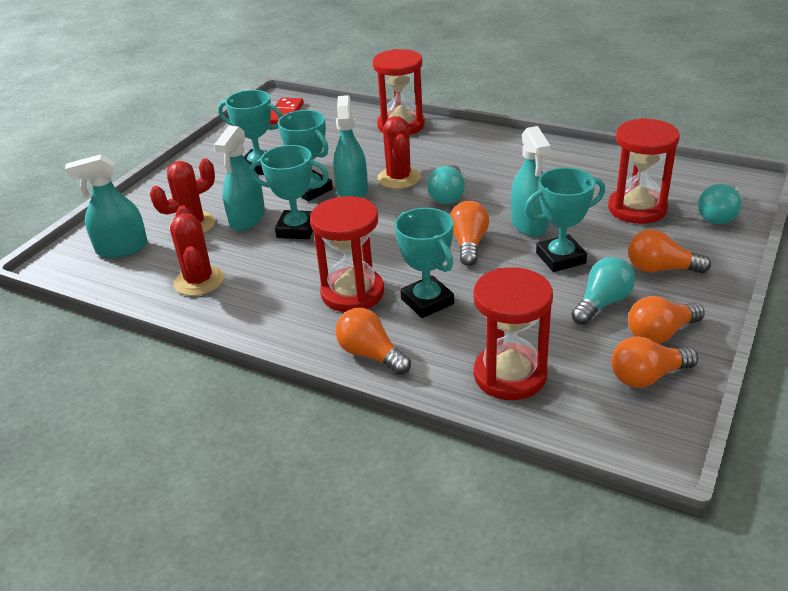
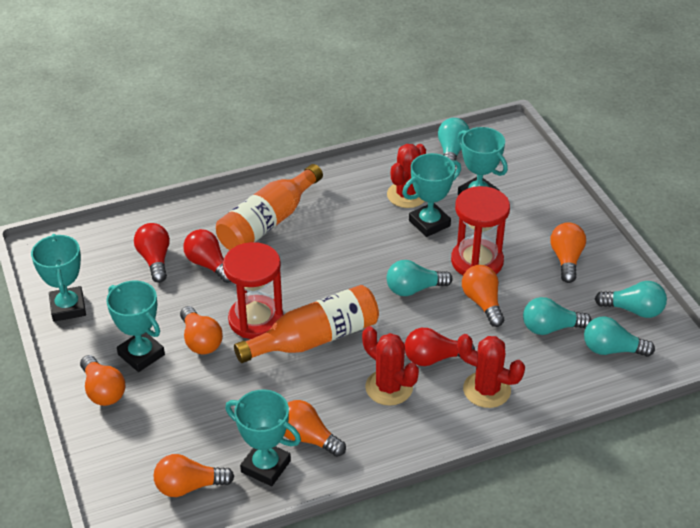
orange bottle: none = 0 -> [216,164,323,250] [234,285,379,363] = 2
orange light bulb: [335,308,411,375] [450,201,489,266] [611,336,698,388] [628,229,711,273] [628,296,705,344] = 5 -> [80,355,125,406] [154,454,234,497] [180,306,223,355] [284,400,346,457] [462,265,504,327] [550,222,586,283] = 6
red domino: [270,98,304,125] = 1 -> none = 0
red hourglass: [310,196,384,312] [373,49,425,135] [473,267,553,400] [608,118,680,224] = 4 -> [223,242,283,339] [451,186,510,275] = 2
red light bulb: none = 0 -> [134,223,170,283] [183,229,231,283] [405,328,475,366] = 3
turquoise light bulb: [427,165,465,204] [571,257,635,325] [698,184,742,225] = 3 -> [387,260,452,296] [438,118,470,160] [523,297,592,335] [584,317,655,357] [595,281,667,318] = 5
turquoise spray bottle: [65,154,148,258] [214,126,265,231] [333,95,368,198] [511,126,550,237] = 4 -> none = 0

